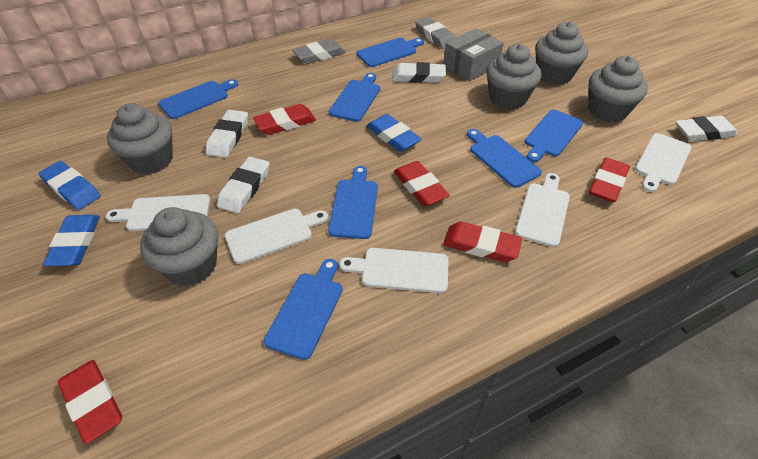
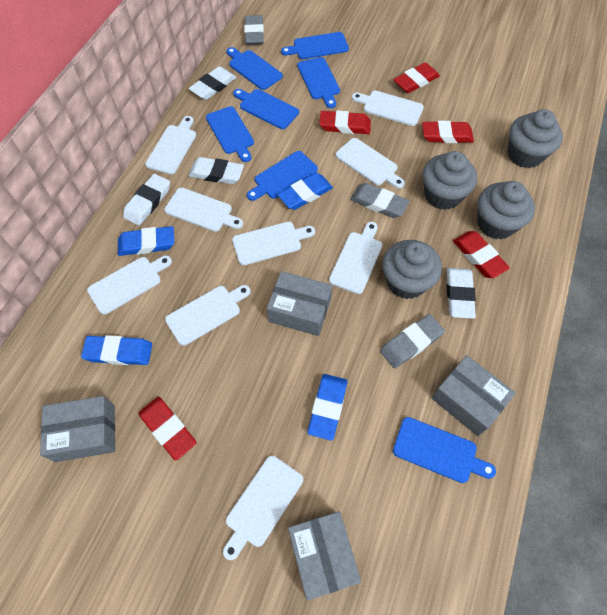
blue eraser: [39,161,101,210] [43,215,100,266] [367,114,422,152] = 3 -> [81,335,152,365] [118,226,174,256] [277,173,333,210] [307,374,347,441] = 4
grey box: [444,28,504,81] = 1 -> [40,396,115,462] [267,271,332,336] [288,511,361,600] [431,355,516,436] = 4
grey cupcake: [107,103,173,174] [140,207,218,286] [486,44,542,109] [535,22,588,85] [588,56,648,122] = 5 -> [382,240,442,299] [423,151,477,210] [477,181,535,239] [508,109,563,168] = 4
grey eraser: [292,39,346,64] [415,17,455,49] = 2 -> [244,15,264,45] [350,183,410,218] [380,314,445,368] = 3
white cutting board: [106,194,210,231] [225,209,328,264] [339,248,449,293] [515,173,570,247] [635,133,691,192] = 5 -> [87,255,172,315] [145,116,196,174] [164,188,243,232] [165,285,251,346] [223,456,303,560] [232,222,315,265] [329,222,382,294] [335,138,405,189] [352,90,424,126] = 9

